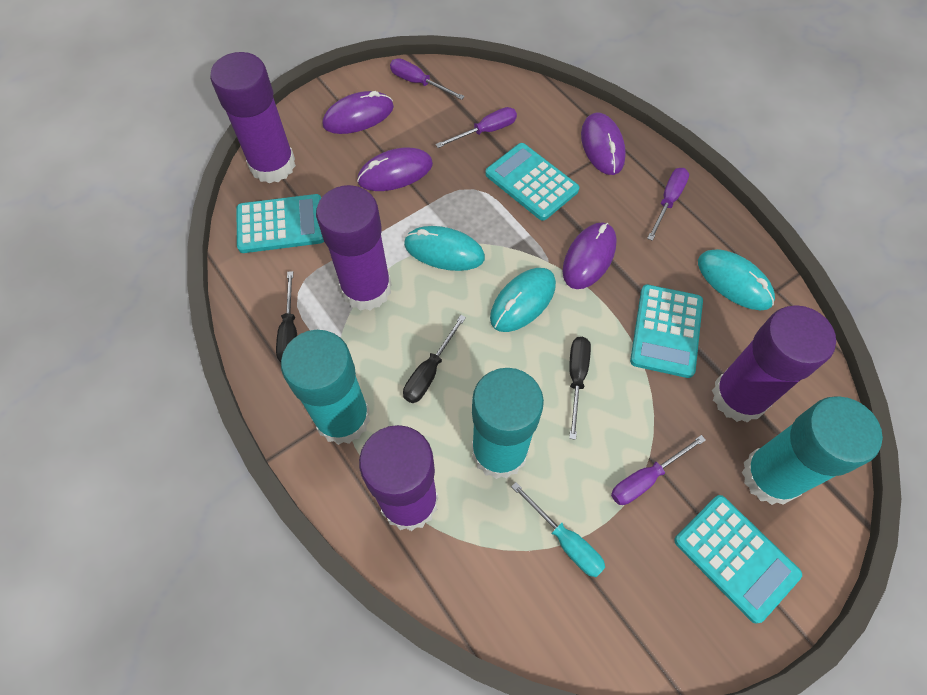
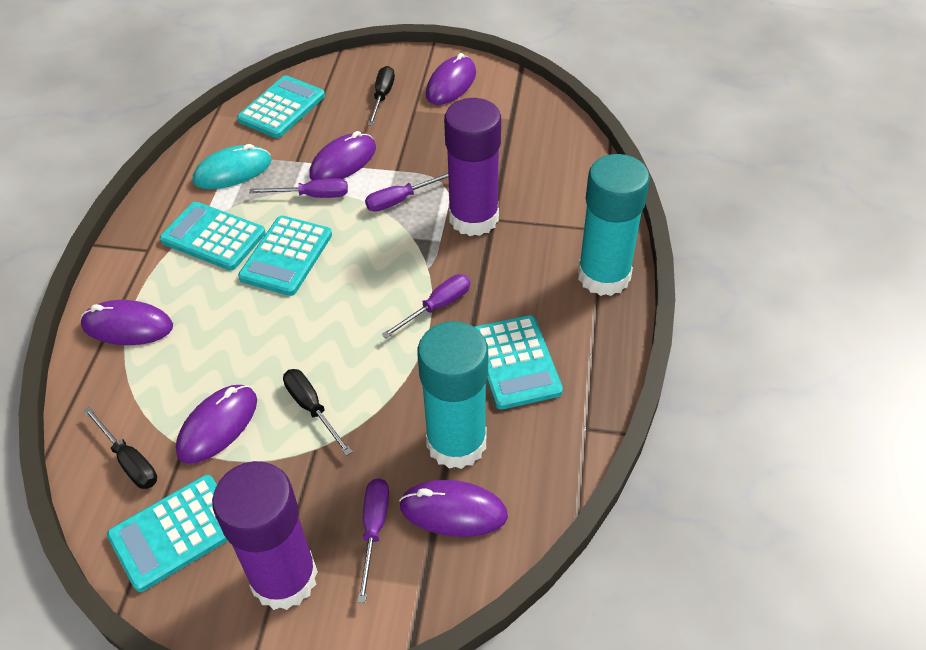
purple glue stick: [210,52,296,183] [316,185,392,311] [359,425,438,531] [712,305,836,423] = 4 -> [212,461,318,610] [444,98,501,236] = 2
purple mouse: [323,91,394,134] [357,148,433,191] [563,222,617,289] [581,112,626,175] = 4 -> [81,300,173,345] [176,385,257,464] [309,131,376,181] [399,480,508,537] [426,53,476,105] = 5
turquoise calculator: [236,194,324,253] [485,143,579,221] [630,285,703,378] [674,495,802,623] = 4 -> [107,475,228,592] [160,202,266,271] [237,75,325,138] [238,216,332,296] [475,315,563,410] = 5
turquoise glue stick: [281,330,370,445] [472,368,544,479] [742,396,883,505] = 3 -> [417,321,488,469] [578,154,650,296] = 2
turquoise mouse: [404,226,485,271] [490,268,556,332] [698,249,775,311] = 3 -> [193,144,272,189] = 1
turquoise screwdriver: [511,482,605,577] = 1 -> none = 0

